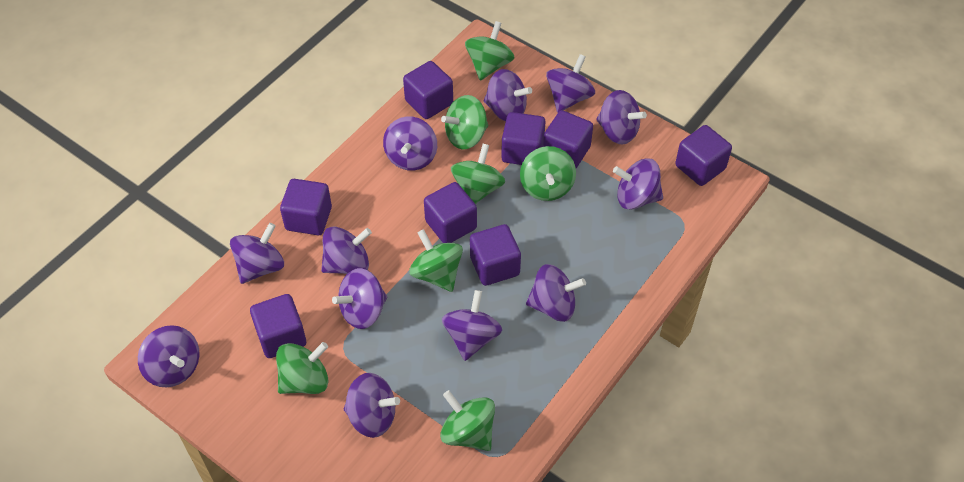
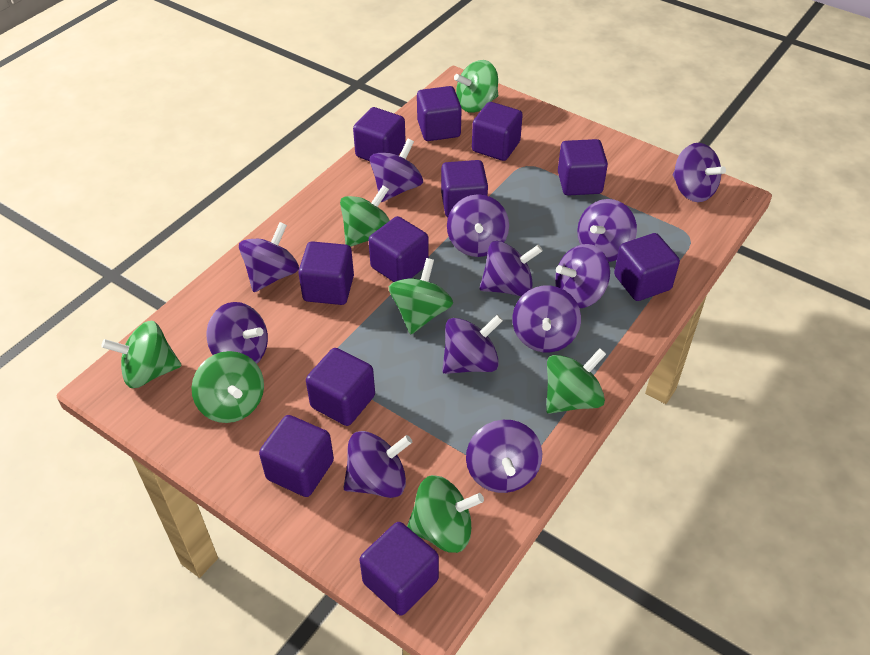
purple cube: [250,294,306,358] [280,179,332,235] [403,61,453,119] [424,182,477,243] [470,224,521,286] [501,112,545,165] [543,110,593,168] [675,125,732,186] = 8 -> [259,415,334,497] [298,241,354,305] [306,348,375,426] [353,107,406,161] [359,522,439,616] [369,216,429,282] [417,86,462,141] [441,160,488,217] [472,102,523,161] [558,139,608,196] [614,233,680,301] = 11

